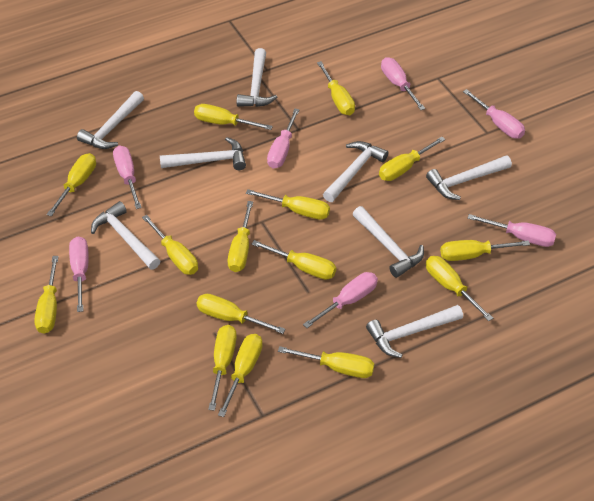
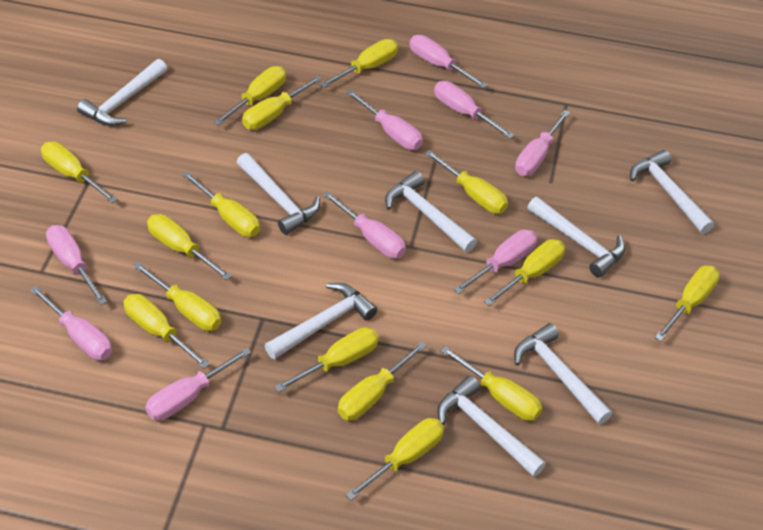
pink screwdriver: [69,237,88,312] [113,146,142,209] [267,109,300,169] [303,272,378,328] [381,57,425,110] [463,89,525,139] [467,214,556,247] = 7 -> [30,286,112,360] [46,225,107,305] [145,348,251,421] [323,191,406,258] [347,90,423,150] [410,35,488,88] [434,81,515,139] [454,230,538,294] [515,110,570,176] = 9

